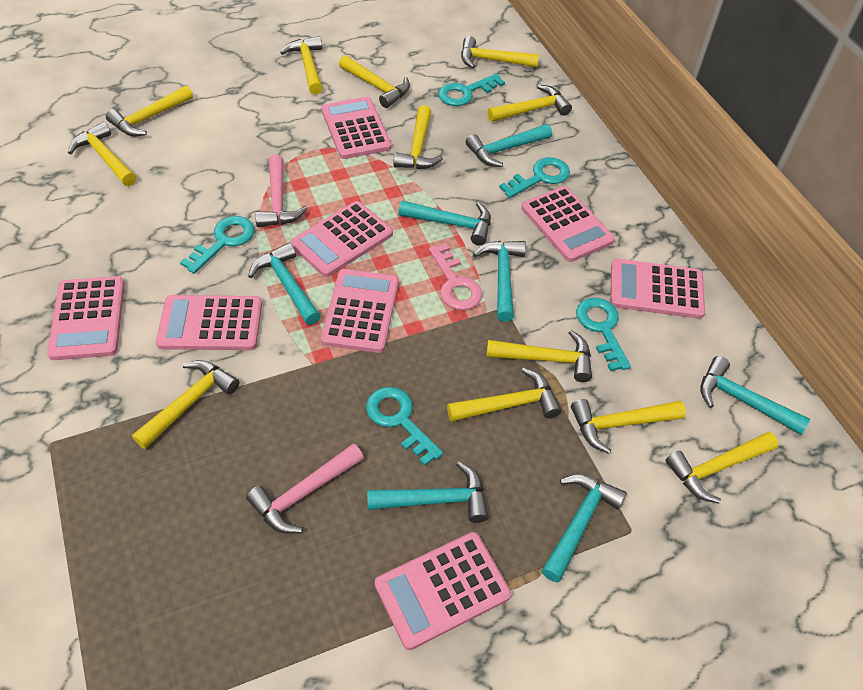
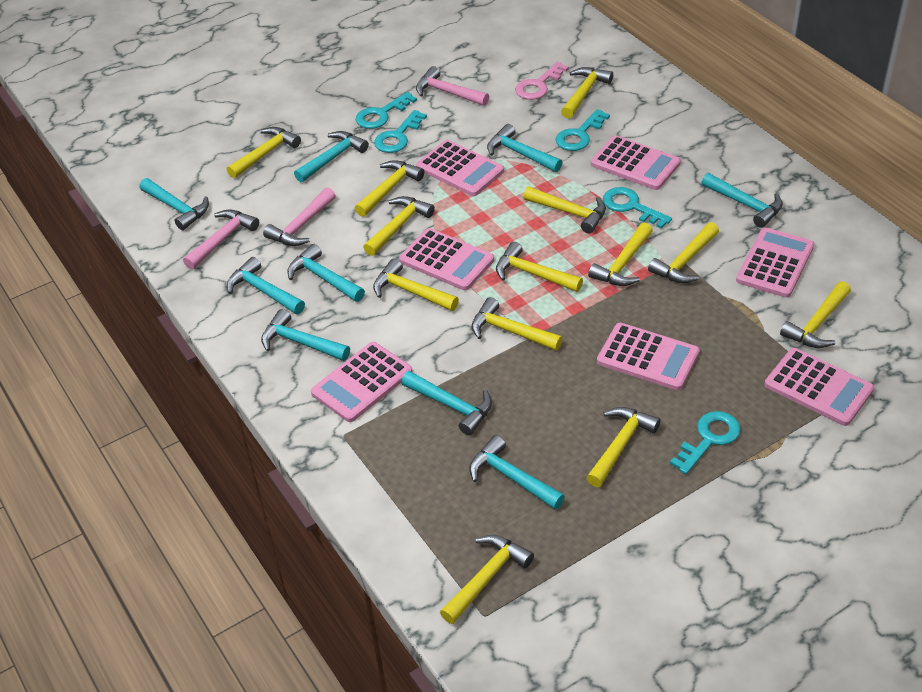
pink calculator: [47,276,125,360] [156,295,262,350] [290,201,393,277] [321,97,391,159] [321,269,399,353] [375,532,511,650] [521,186,615,262] [610,259,705,319] = 8 -> [311,342,413,422] [399,228,494,290] [416,140,504,196] [591,135,681,190] [597,323,700,390] [736,227,814,298] [764,348,874,426] = 7
pink hammer: [246,443,364,534] [255,154,307,227] = 2 -> [183,209,259,269] [263,187,336,246] [416,66,489,106] = 3
turquoise hammer: [248,243,321,325] [367,461,488,523] [398,200,491,245] [466,124,552,167] [473,241,526,322] [542,474,627,583] [700,356,810,435] = 7 -> [139,178,209,230] [227,257,305,314] [261,309,350,361] [287,244,365,302] [294,131,369,182] [401,371,492,435] [469,435,565,510] [487,124,563,172] [701,173,783,228] = 9
yellow hammer: [68,122,136,186] [106,85,193,136] [132,360,240,449] [280,36,323,94] [339,55,410,108] [393,105,443,169] [447,367,561,422] [461,36,539,68] [486,330,592,382] [487,85,572,122] [571,399,686,454] [665,432,779,504] = 12 -> [227,127,301,178] [355,160,424,217] [363,196,435,256] [373,259,459,311] [440,535,534,624] [472,297,563,351] [496,242,583,292] [523,187,606,233] [561,67,613,118] [586,407,661,487] [588,223,653,286] [648,222,719,283] [780,281,851,348] = 13

